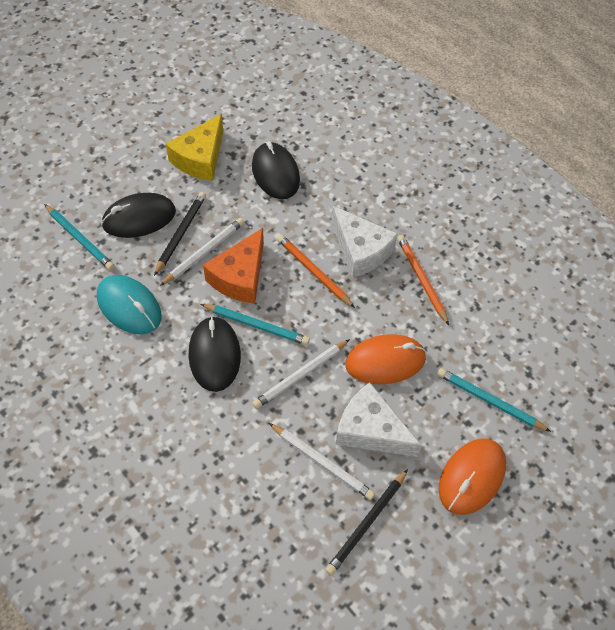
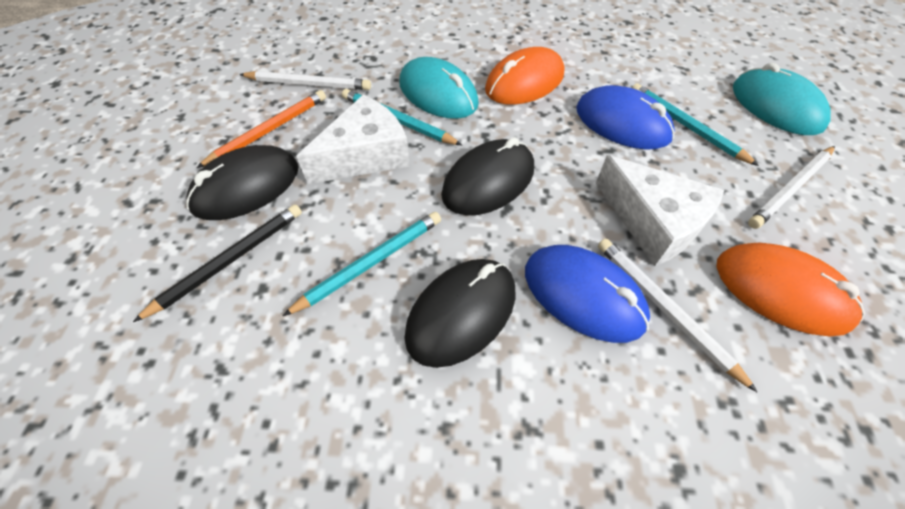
black pencil: [154,192,206,276] [325,469,408,576] = 2 -> [133,204,302,322] = 1
blue mouse: none = 0 -> [525,245,650,343] [576,85,675,150] = 2
orange cheese: [203,228,264,304] = 1 -> none = 0
orange pencil: [277,234,355,308] [397,235,449,325] = 2 -> [196,90,326,168] = 1
turquoise mouse: [97,275,161,334] = 1 -> [399,57,479,119] [733,63,831,135] = 2
yellow cheese: [166,114,223,181] = 1 -> none = 0

